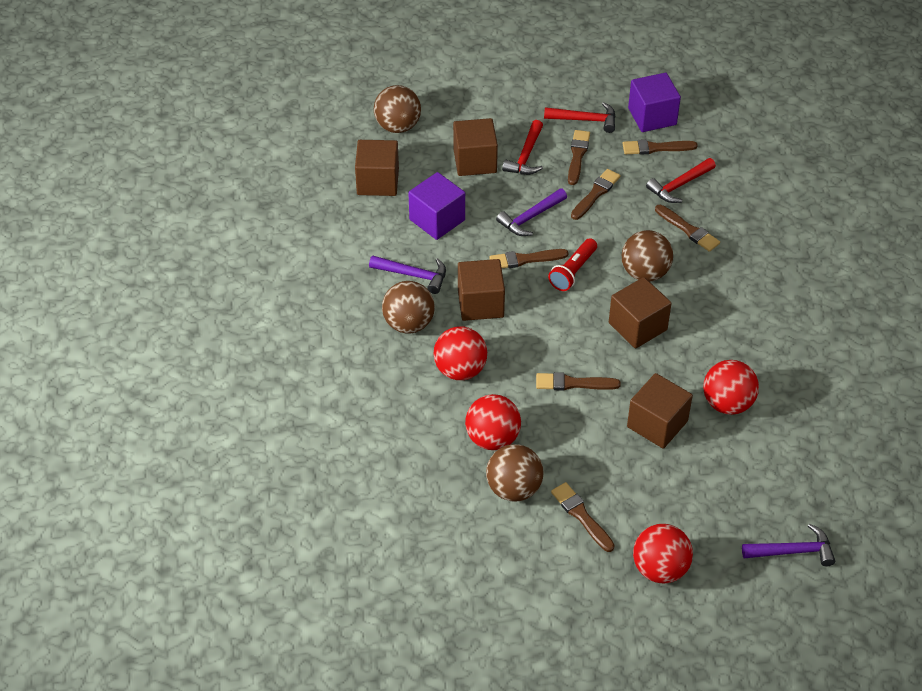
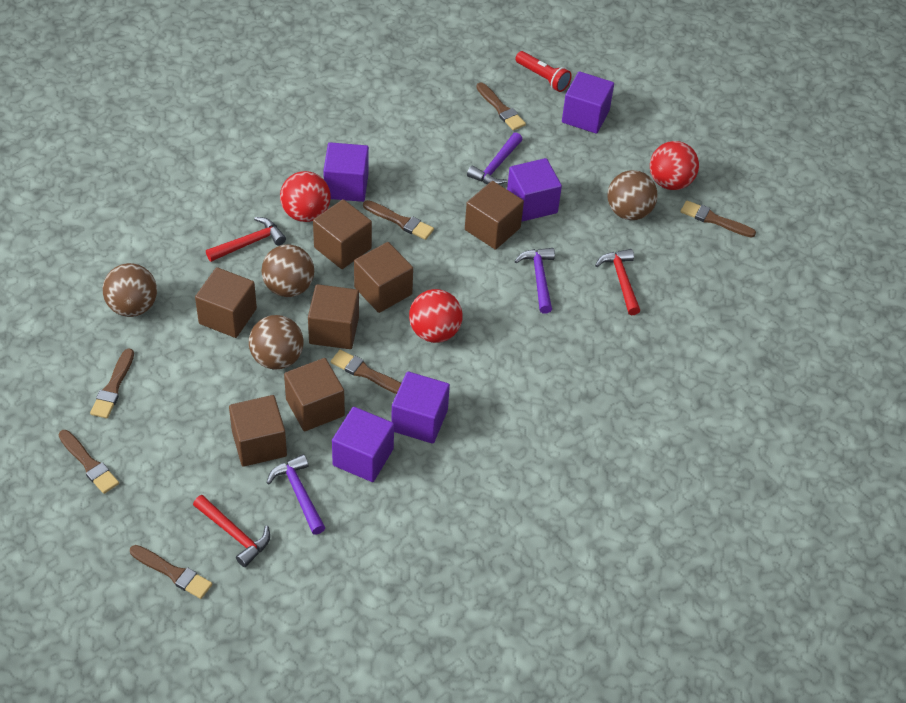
brown cube: [355,140,399,196] [453,118,498,176] [458,259,505,321] [609,277,672,349] [627,373,693,449] = 5 -> [195,267,257,338] [229,395,287,467] [284,358,345,431] [308,284,359,349] [313,199,372,269] [354,242,413,313] [465,181,524,250] = 7
purple cube: [408,172,465,240] [628,73,681,132] = 2 -> [323,142,369,202] [332,407,394,482] [391,371,450,444] [507,158,562,222] [562,71,614,134] = 5
red ball: [434,326,487,380] [465,394,521,450] [633,524,693,584] [703,360,759,415] = 4 -> [280,171,331,222] [409,289,463,343] [650,141,699,190] = 3

